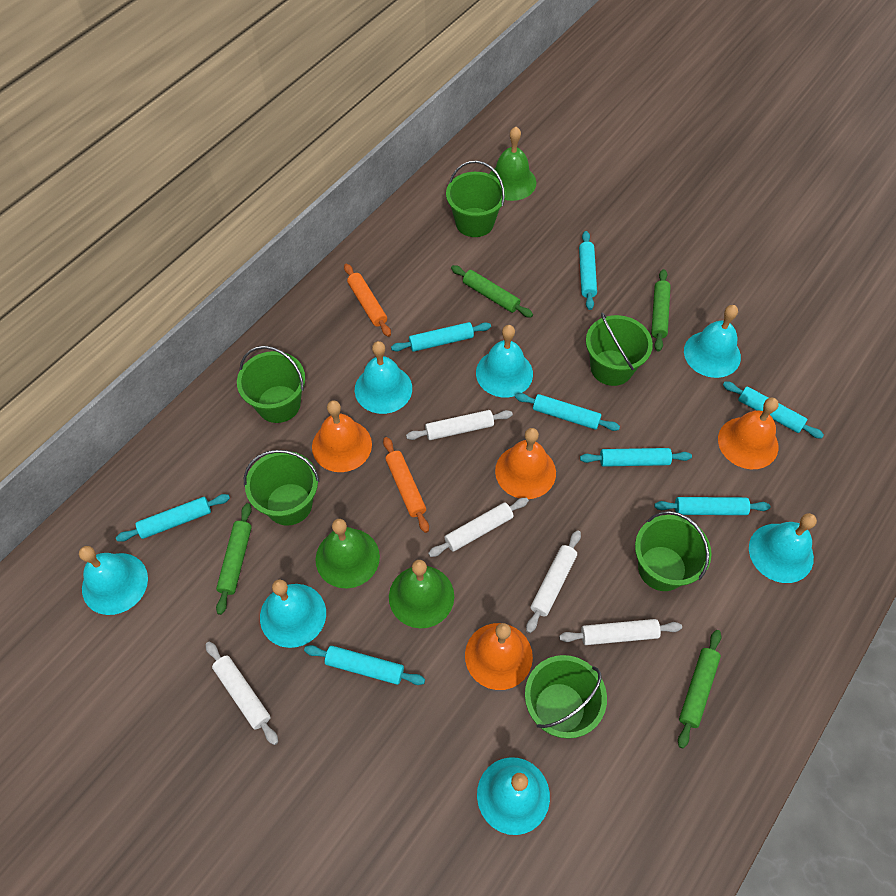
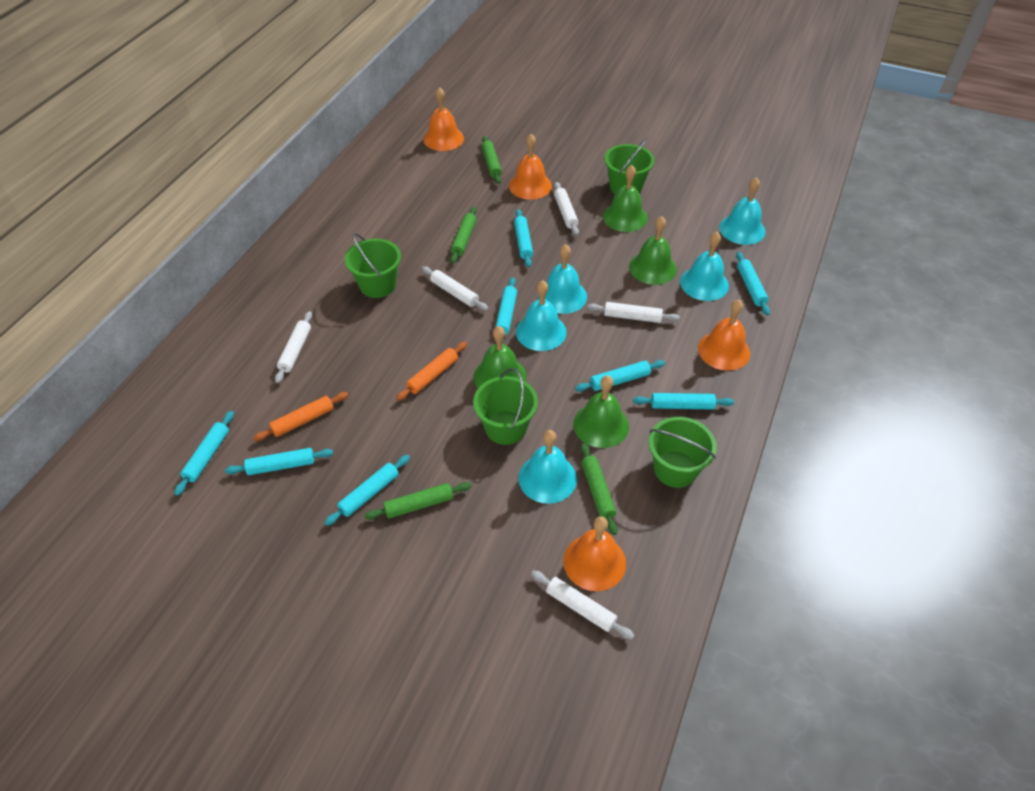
green bell: [315,519,380,588] [389,560,454,628] [489,127,536,201] = 3 -> [474,326,527,388] [573,376,629,448] [603,165,648,232] [629,216,677,285] = 4
green bucket: [237,346,305,423] [244,450,319,525] [446,161,506,237] [525,655,607,739] [586,312,653,386] [635,511,711,591] = 6 -> [345,233,401,298] [473,368,538,445] [604,138,654,194] [648,417,717,488] = 4
turquoise bell: [79,546,148,615] [260,580,326,648] [355,341,412,414] [476,325,533,397] [477,757,550,835] [684,305,741,378] [749,513,817,583] = 7 -> [516,281,567,351] [518,430,577,504] [538,244,587,314] [680,232,729,301] [719,177,765,245] = 5

